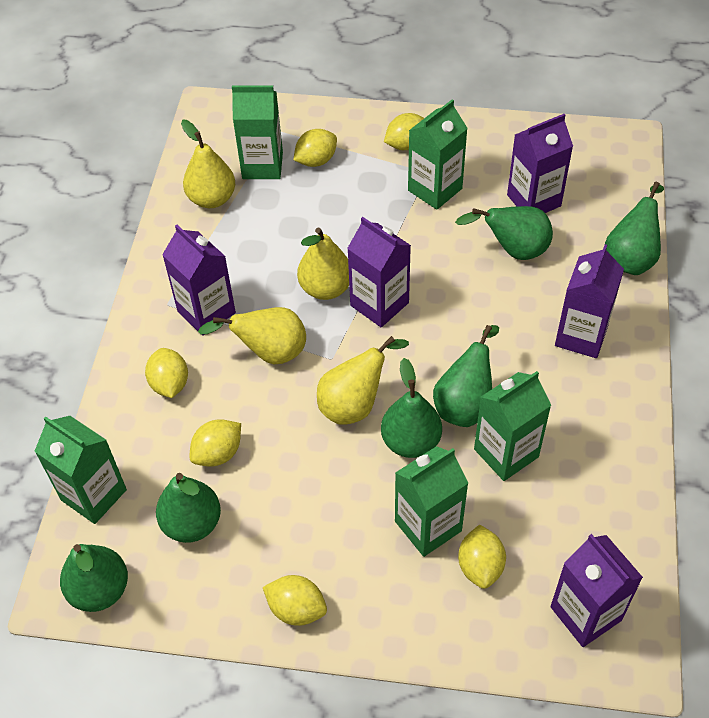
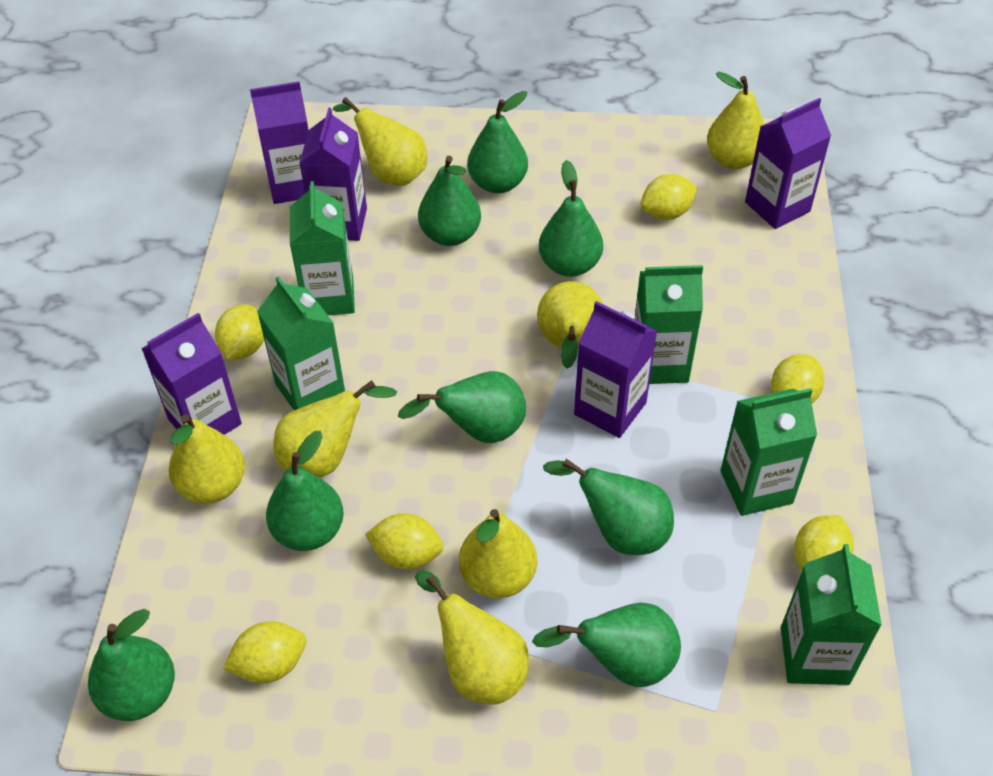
green pear: [60,544,128,612] [156,473,221,543] [381,358,442,458] [433,325,499,427] [455,206,553,260] [605,182,664,275] = 6 -> [88,609,175,721] [266,431,344,551] [398,371,526,443] [418,156,481,246] [467,91,528,193] [532,603,681,687] [539,160,603,277] [543,459,674,555] = 8
yellow pear: [181,120,235,208] [198,307,306,365] [297,228,349,300] [317,336,409,425] = 4 -> [169,414,245,504] [273,380,397,477] [333,97,427,186] [415,570,529,705] [459,509,537,598] [537,281,603,369] [707,72,764,169] = 7

